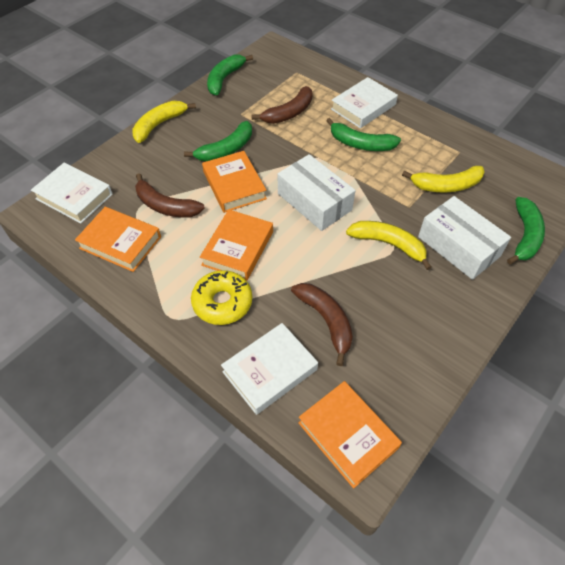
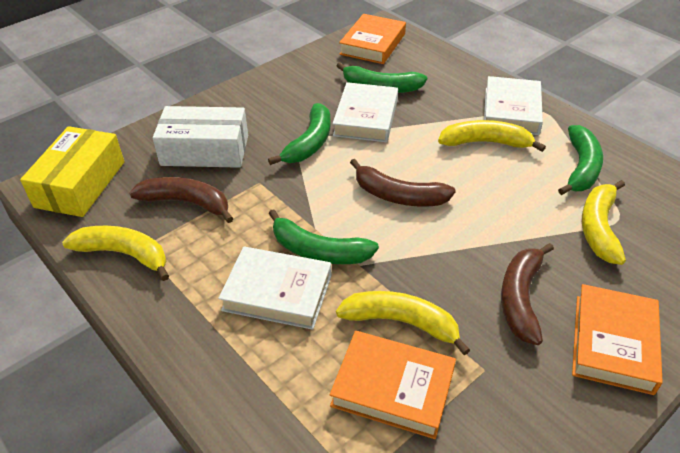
orange book: [75,207,161,272] [200,209,273,281] [202,151,267,213] [298,381,402,488] = 4 -> [330,331,456,439] [339,14,406,64] [572,284,663,395] = 3
white box: [278,154,355,231] [418,196,511,280] = 2 -> [153,106,248,168] = 1
yellow banana: [132,101,196,143] [346,221,432,270] [402,166,485,192] = 3 -> [62,226,169,281] [336,291,470,355] [438,120,546,152] [582,180,626,265] = 4
yellow box: none = 0 -> [20,126,124,217] = 1
yellow donut: [191,270,252,325] = 1 -> none = 0

